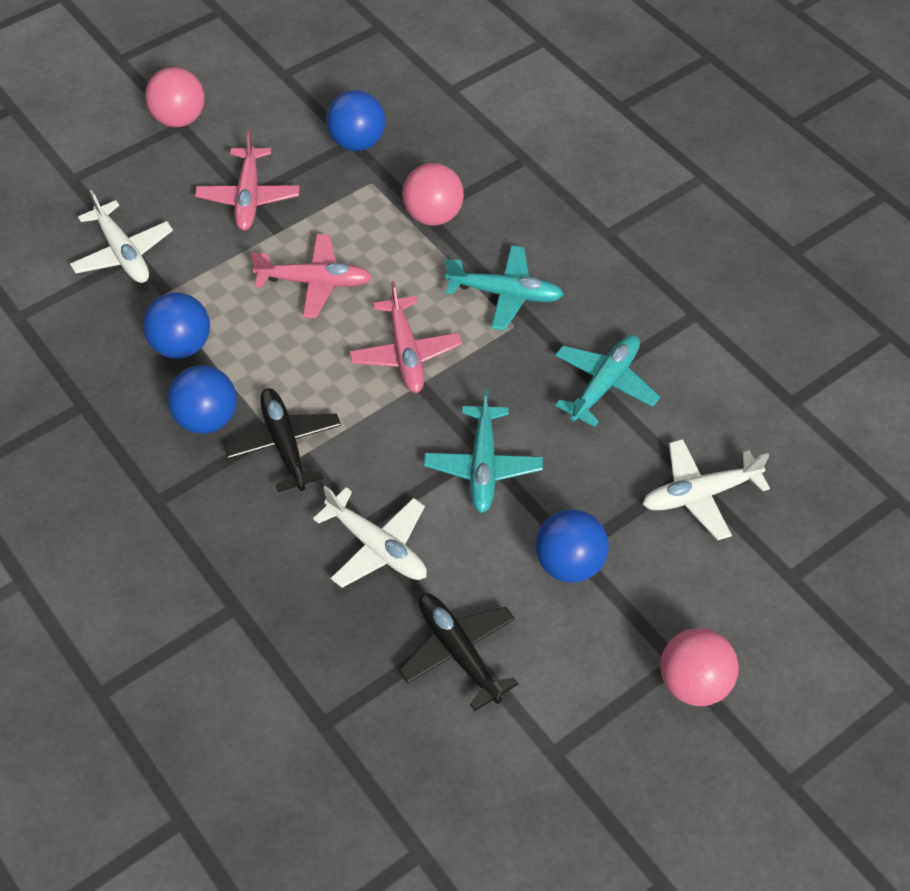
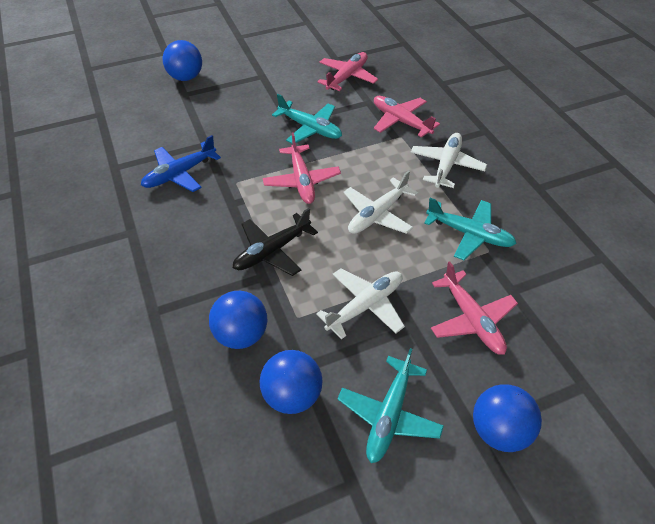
black plane: [224,388,341,492] [399,593,518,711] = 2 -> [233,208,318,276] = 1
blue plane: none = 0 -> [141,135,221,192] = 1
pink ball: [145,67,205,127] [402,163,464,226] [660,628,739,706] = 3 -> none = 0
pink plane: [195,130,300,230] [251,234,372,318] [349,281,462,393] = 3 -> [263,132,341,204] [317,52,378,91] [374,96,440,138] [431,261,518,355] = 4

